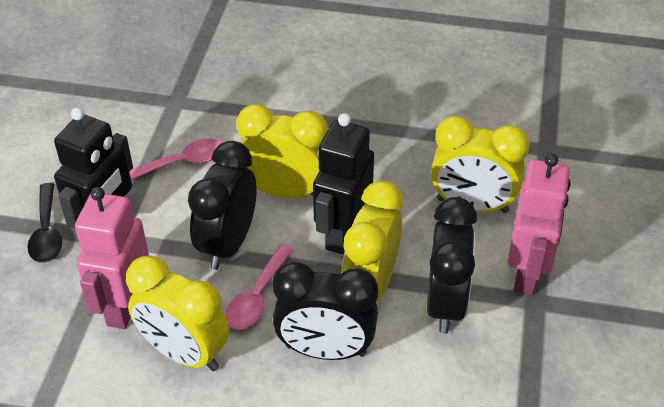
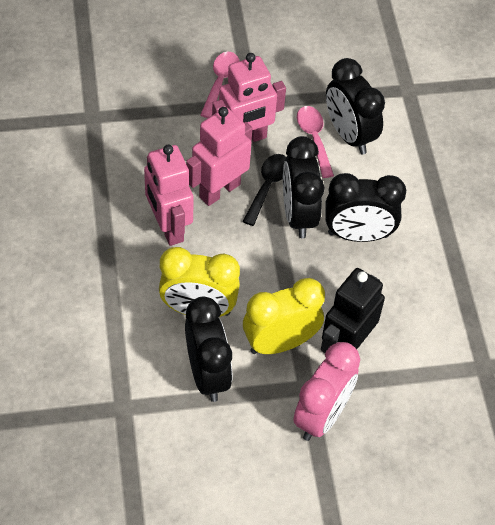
black clock: [188,141,256,270] [272,262,378,360] [427,197,477,334] = 3 -> [185,297,232,402] [283,136,324,238] [325,173,406,242] [326,58,385,154] = 4
black robot: [54,107,133,229] [313,113,374,254] = 2 -> [321,268,385,353] = 1
pink clock: none = 0 -> [293,342,360,441] = 1
pink robot: [75,187,149,329] [508,153,571,295] = 2 -> [144,145,194,246] [186,107,253,206] [212,53,286,142] = 3
yellow clock: [126,255,229,371] [236,104,328,198] [341,181,403,302] [431,116,529,213] = 4 -> [159,247,240,317] [243,278,325,354] = 2

